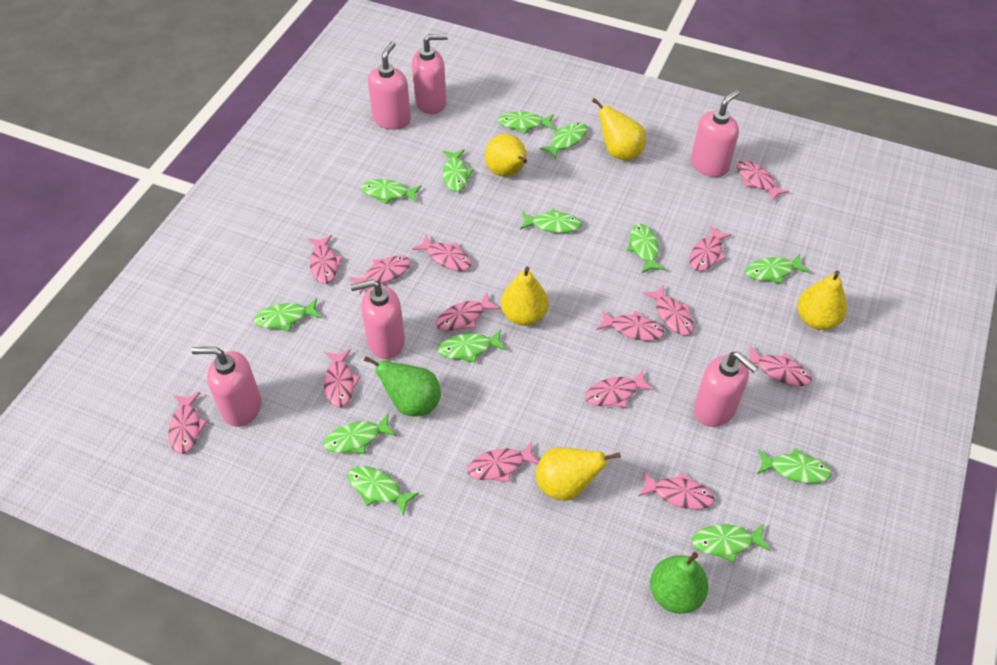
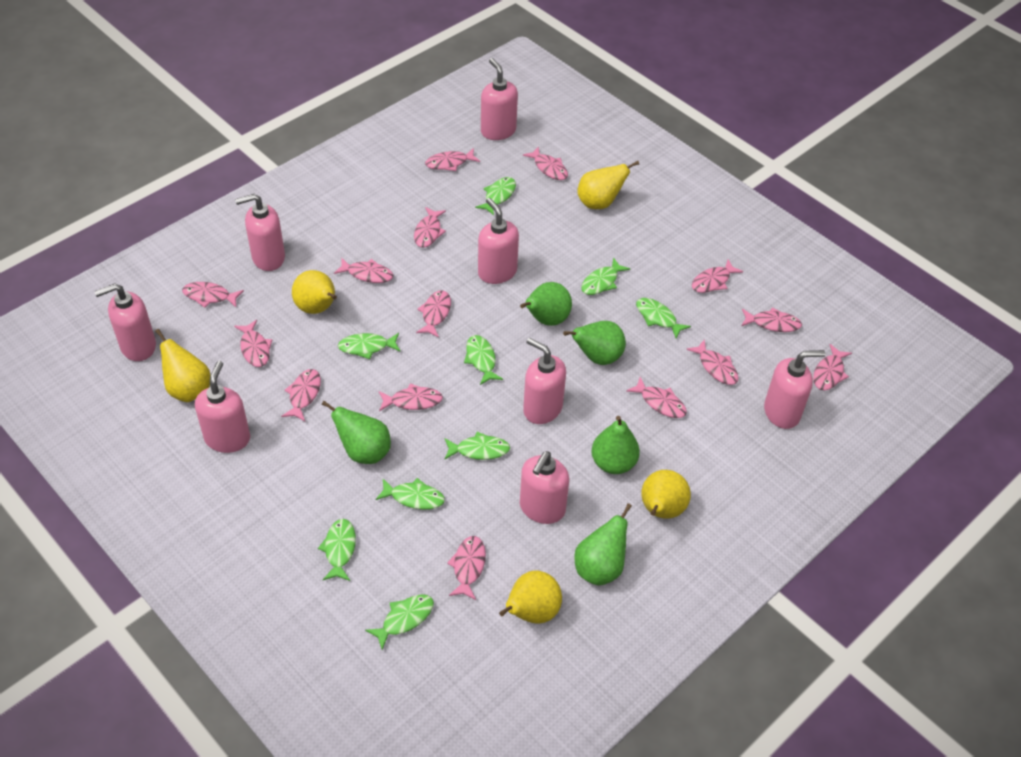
green fish: [254,298,321,331] [324,414,397,454] [348,466,419,516] [361,179,422,204] [438,329,507,363] [443,149,474,192] [498,112,554,134] [520,209,582,233] [539,122,588,159] [627,224,665,273] [692,523,771,563] [745,254,809,284] [757,448,832,484] = 13 -> [318,519,356,581] [338,333,400,359] [365,594,434,650] [375,478,445,510] [444,432,510,460] [464,335,503,385] [475,177,516,215] [581,257,630,295] [636,298,691,338] = 9
green pear: [364,356,441,416] [650,552,709,614] = 2 -> [321,401,391,464] [520,282,572,326] [563,321,626,365] [574,503,632,586] [592,416,640,474] = 5
pink fish: [168,392,207,454] [308,235,343,284] [324,349,360,408] [349,256,411,294] [412,235,472,271] [436,292,500,331] [467,441,539,482] [585,369,654,408] [597,310,664,341] [639,471,715,509] [643,285,694,335] [690,225,732,271] [737,160,789,202] [748,346,812,386] = 14 -> [182,282,244,308] [234,320,272,367] [281,369,321,421] [334,258,393,283] [379,383,443,411] [414,207,446,248] [416,290,451,338] [425,148,480,171] [447,536,486,600] [523,147,568,180] [626,377,687,418] [686,339,739,385] [692,259,743,293] [741,307,802,332] [813,344,852,390] = 15
pink soap dispenser: [192,347,261,427] [350,279,405,359] [368,42,411,130] [412,34,448,114] [691,89,740,177] [694,352,758,427] = 6 -> [94,283,156,361] [195,361,250,453] [235,194,285,271] [478,198,519,284] [481,58,518,140] [520,451,569,524] [523,338,566,424] [764,350,825,429] = 8

